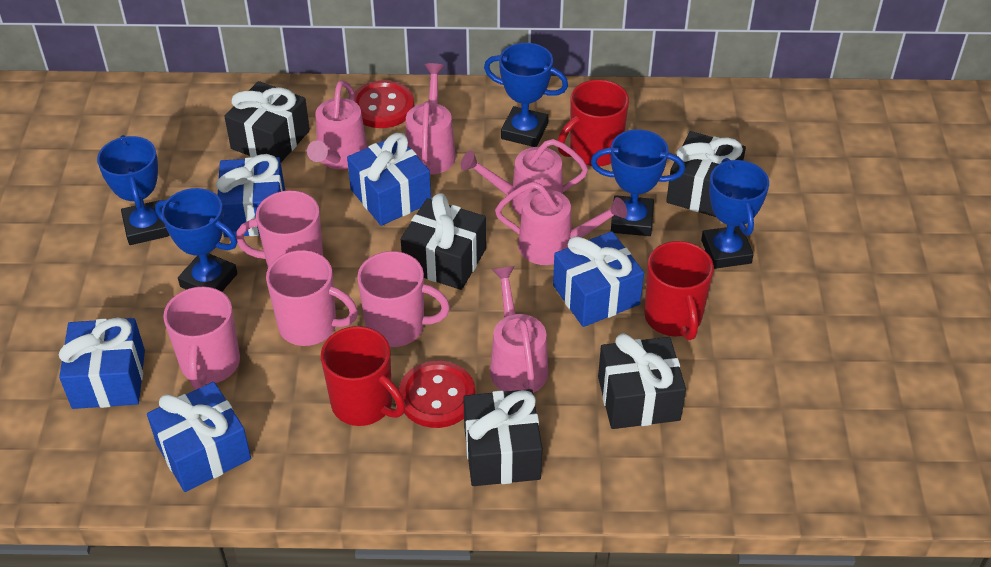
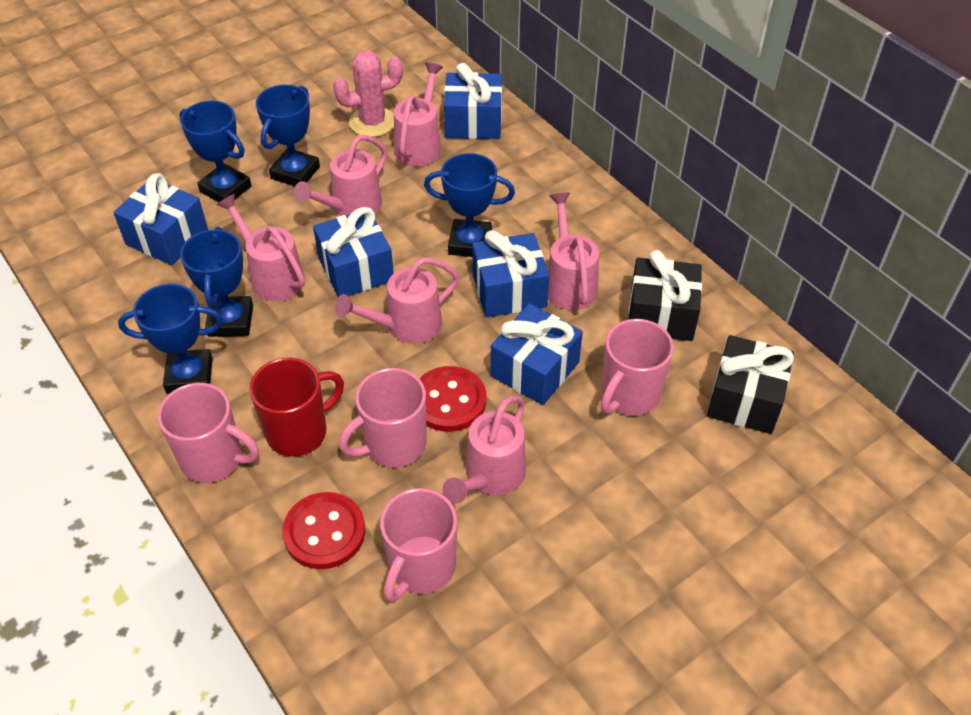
black gift: [224,81,310,162] [401,193,486,290] [463,389,542,486] [598,333,686,429] [666,131,746,217] = 5 -> [628,250,702,341] [707,335,794,434] = 2
pink cactus: none = 0 -> [333,50,403,137] = 1
pink watering can: [307,80,368,170] [406,63,456,175] [460,139,588,216] [490,266,548,393] [495,182,627,265] = 5 -> [217,194,305,301] [294,135,387,216] [335,257,459,344] [394,62,443,166] [443,396,526,504] [548,192,599,310] = 6
red mug: [321,326,406,426] [558,80,629,166] [644,241,714,340] = 3 -> [249,358,344,456] = 1

